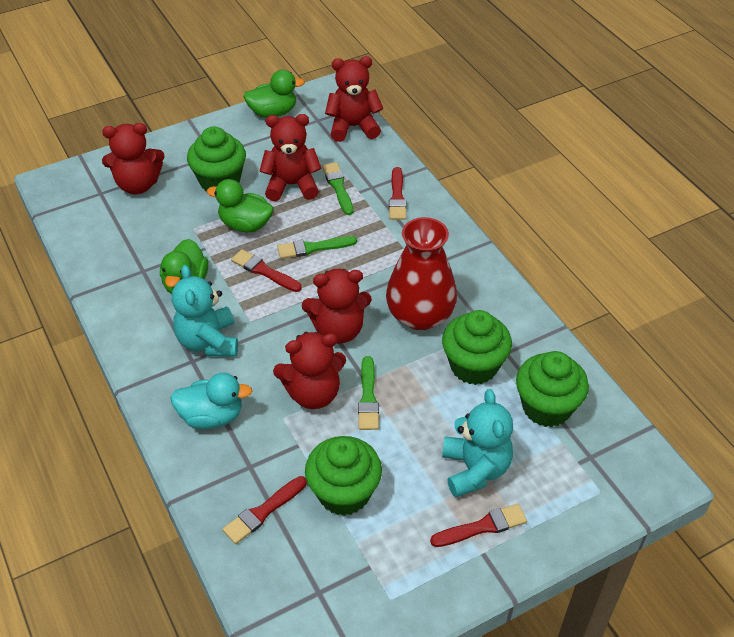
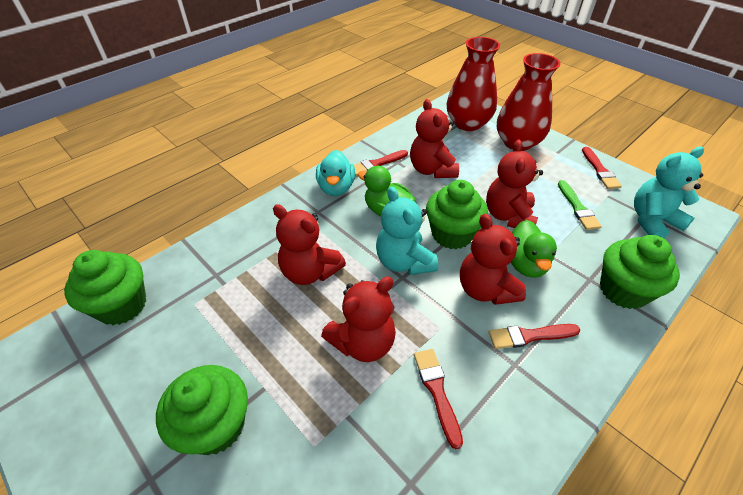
green brush: [277,236,357,259] [322,162,353,215] [358,356,379,430] = 3 -> [558,180,602,230] = 1
green duck: [160,239,208,294] [207,179,274,232] [243,70,305,118] = 3 -> [358,166,416,217] [511,220,557,278] = 2
red vase: [386,217,457,330] = 1 -> [447,37,500,131] [497,53,561,151] = 2

